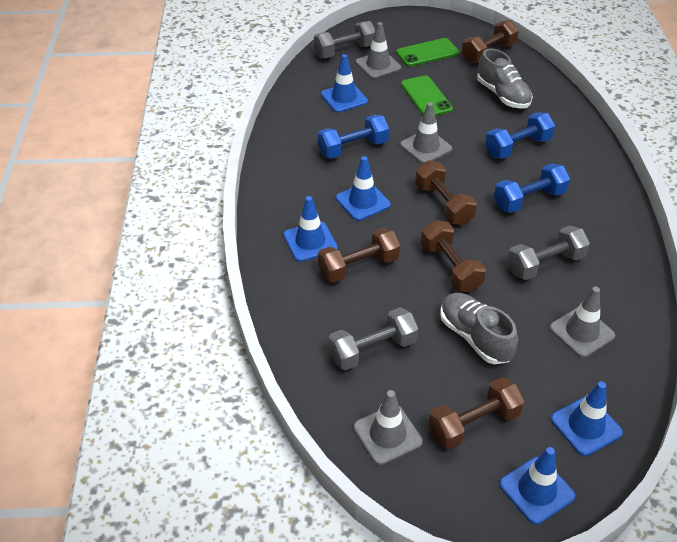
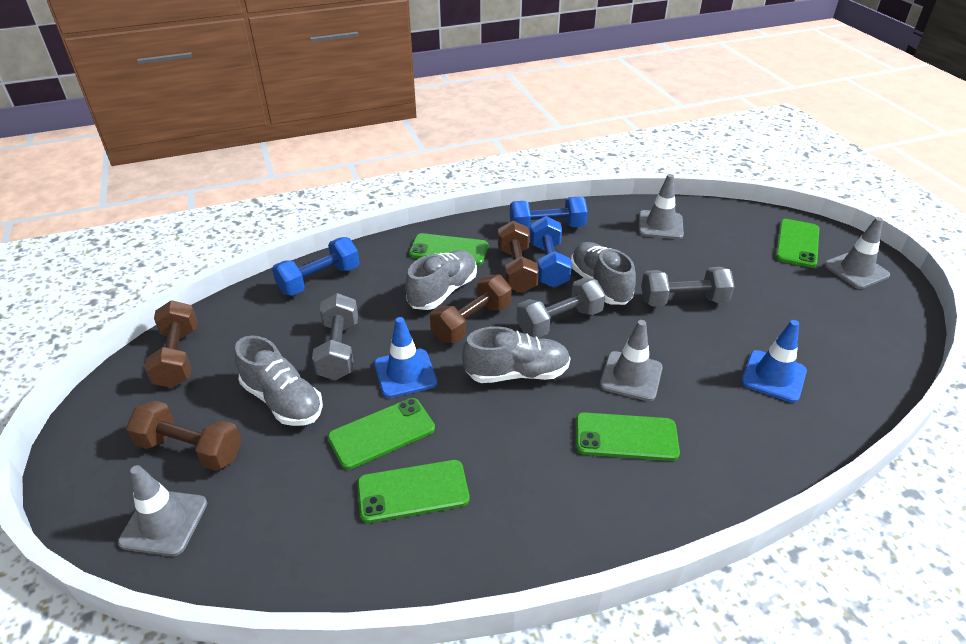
blue traffic cone: [284,196,338,262] [321,54,368,113] [336,156,391,221] [499,447,575,525] [551,381,623,456] = 5 -> [374,317,437,398] [741,320,807,403] = 2
brown dumbbell: [318,228,400,283] [415,160,477,225] [421,220,486,292] [428,377,524,450] [462,20,519,63] = 5 -> [126,400,242,471] [144,300,197,388] [430,274,512,343] [498,221,539,293] = 4
green phone: [396,38,459,67] [401,75,453,116] = 2 -> [327,398,435,470] [357,460,469,523] [409,233,488,265] [576,412,680,461] [776,219,819,268] = 5
grey shoe: [440,293,518,364] [477,48,533,109] = 2 -> [235,335,323,426] [405,250,477,310] [462,326,571,383] [571,242,636,305] = 4

